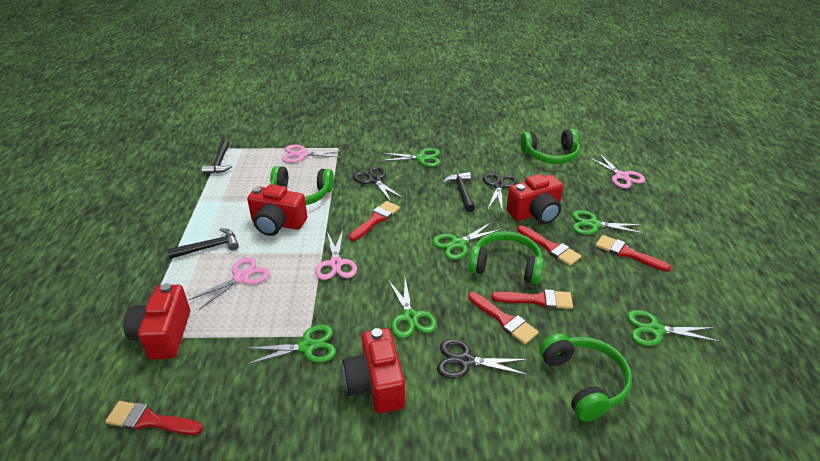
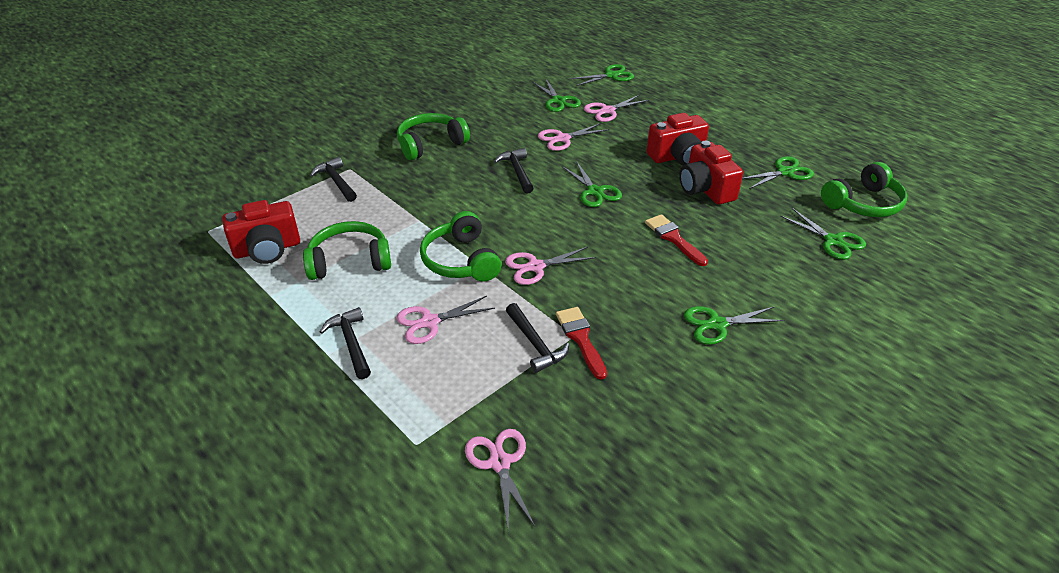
black hammer: [167,228,239,259] [202,139,233,174] [443,172,475,212] = 3 -> [310,157,357,202] [320,307,371,379] [494,148,534,194] [506,303,569,373] = 4
black scissors: [353,166,404,202] [437,339,529,379] [483,172,518,212] = 3 -> none = 0
pink scissors: [189,257,270,310] [282,145,342,163] [315,230,357,280] [588,153,645,188] = 4 -> [396,296,495,344] [465,429,535,533] [505,247,596,285] [538,123,609,151] [584,95,649,122] = 5
red brush: [105,401,203,435] [349,201,400,241] [468,292,539,344] [491,289,573,309] [517,225,581,266] [595,235,671,272] = 6 -> [556,307,607,380] [645,214,708,266] = 2
red camera: [123,283,190,360] [247,184,307,236] [343,328,405,413] [506,174,563,224] = 4 -> [222,200,300,264] [647,113,709,166] [679,141,743,205] = 3

